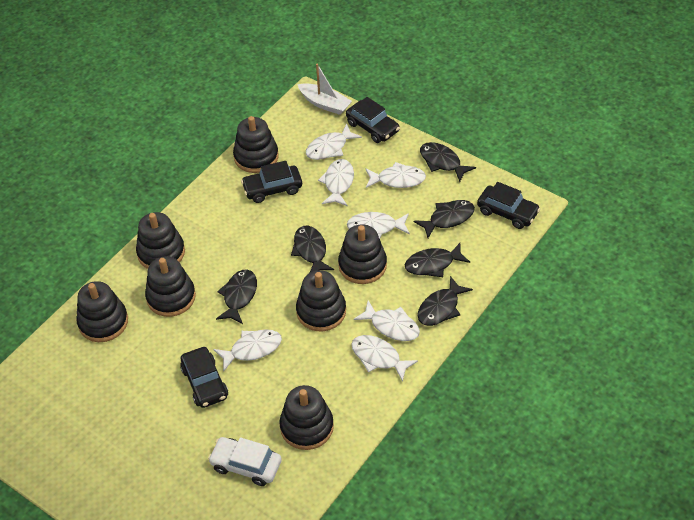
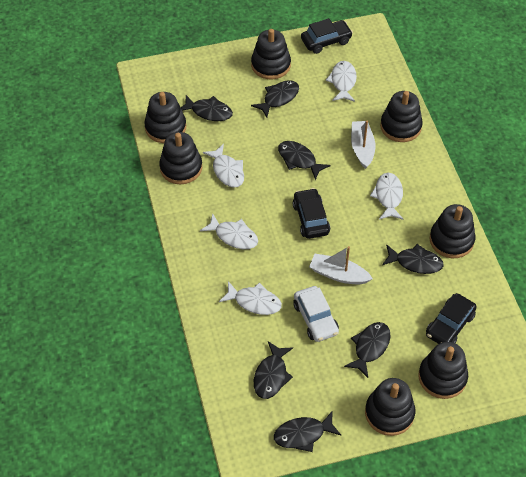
black car: [180,347,228,408] [241,161,302,203] [346,97,400,143] [477,182,540,229] = 4 -> [293,188,330,239] [301,18,353,54] [426,293,477,344] = 3
black fish: [216,270,257,324] [291,225,334,273] [405,243,470,277] [414,200,475,238] [418,276,473,326] [420,142,476,182] = 6 -> [181,95,233,121] [251,80,299,117] [254,341,293,399] [274,410,341,452] [278,141,331,180] [344,322,391,378] [382,244,444,274] = 7
white boat: [297,64,352,115] = 1 -> [309,246,373,284] [351,121,376,169] = 2
white fish: [213,329,282,371] [306,124,362,160] [318,159,354,206] [347,212,410,239] [352,335,418,382] [354,300,420,341] [365,162,426,188] = 7 -> [200,213,258,249] [203,144,244,188] [219,281,282,315] [326,61,357,102] [370,173,404,220] = 5

